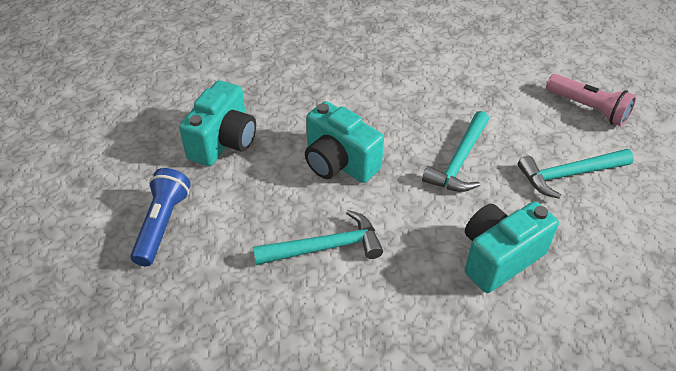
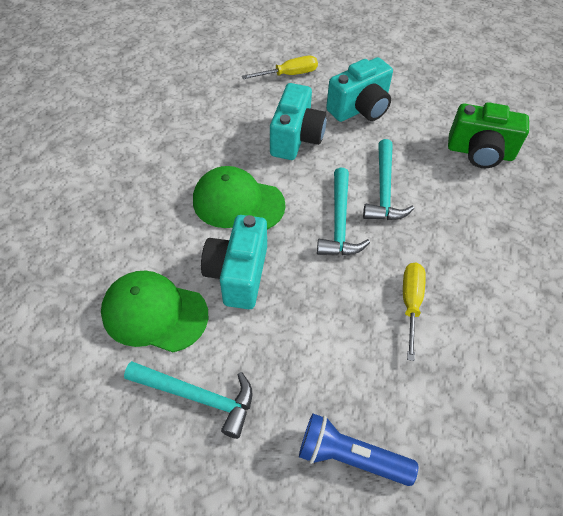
green camera: none = 0 -> [448,102,529,168] = 1
green cap: none = 0 -> [101,271,208,352] [193,166,286,229] = 2
pink flashlight: [546,74,637,126] = 1 -> none = 0
yellow screwdriver: none = 0 -> [242,56,318,79] [403,263,426,361] = 2

